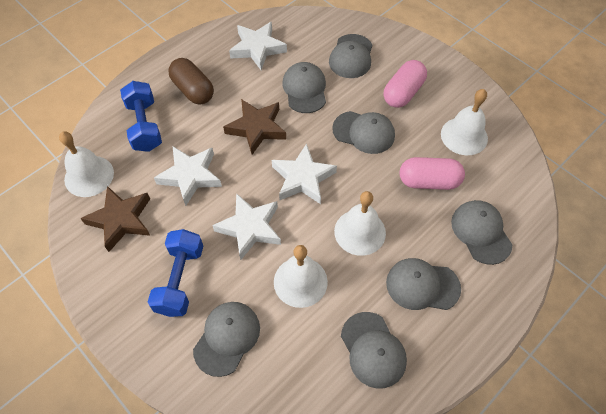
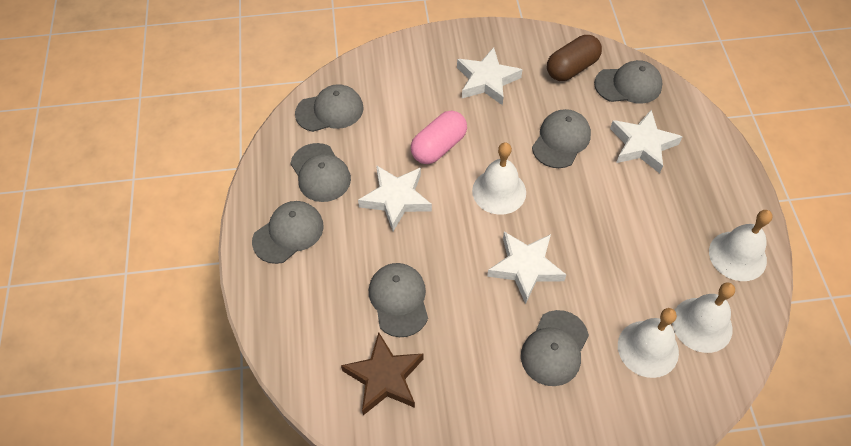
blue dumbbell: [120,81,162,152] [148,229,203,317] = 2 -> none = 0
brown star: [80,186,150,252] [223,99,286,155] = 2 -> [341,332,423,415] = 1
pink capsule: [384,60,427,108] [400,157,465,190] = 2 -> [411,111,467,164] = 1

